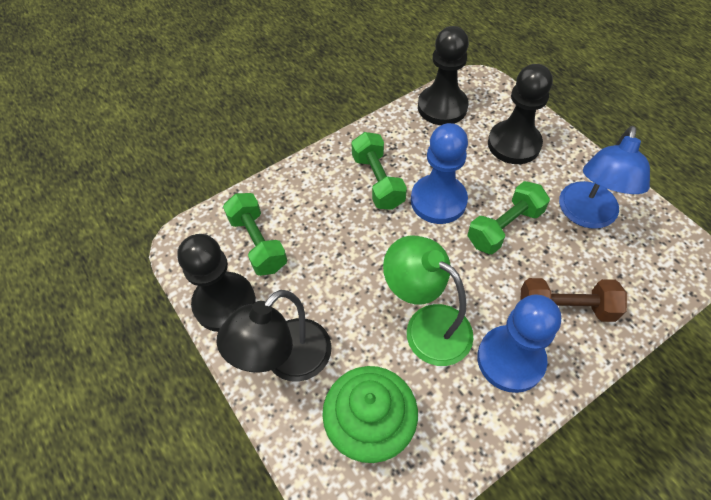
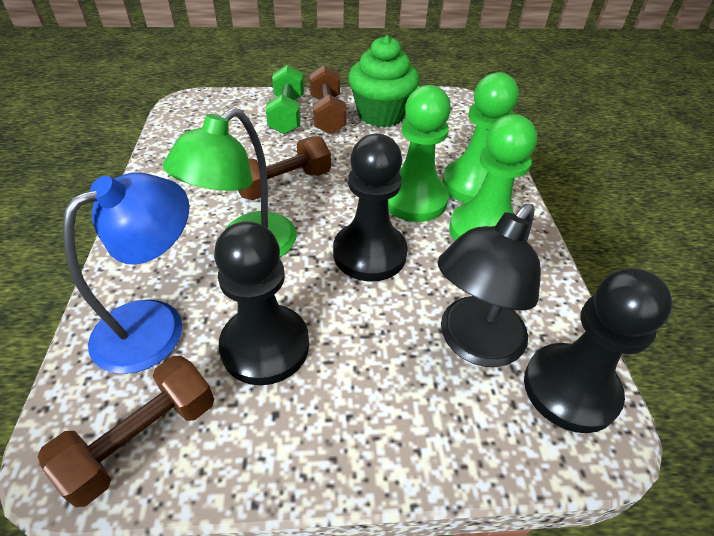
blue pawn: [411,123,468,224] [477,294,561,393] = 2 -> none = 0
brown dumbbell: [521,278,627,322] = 1 -> [38,356,214,507] [238,136,331,200] [309,65,347,134] = 3
green dumbbell: [223,193,287,276] [351,132,407,210] [467,181,550,254] = 3 -> [266,65,304,134] = 1
green pawn: none = 0 -> [388,85,451,222] [442,72,519,203] [449,114,537,241] = 3

